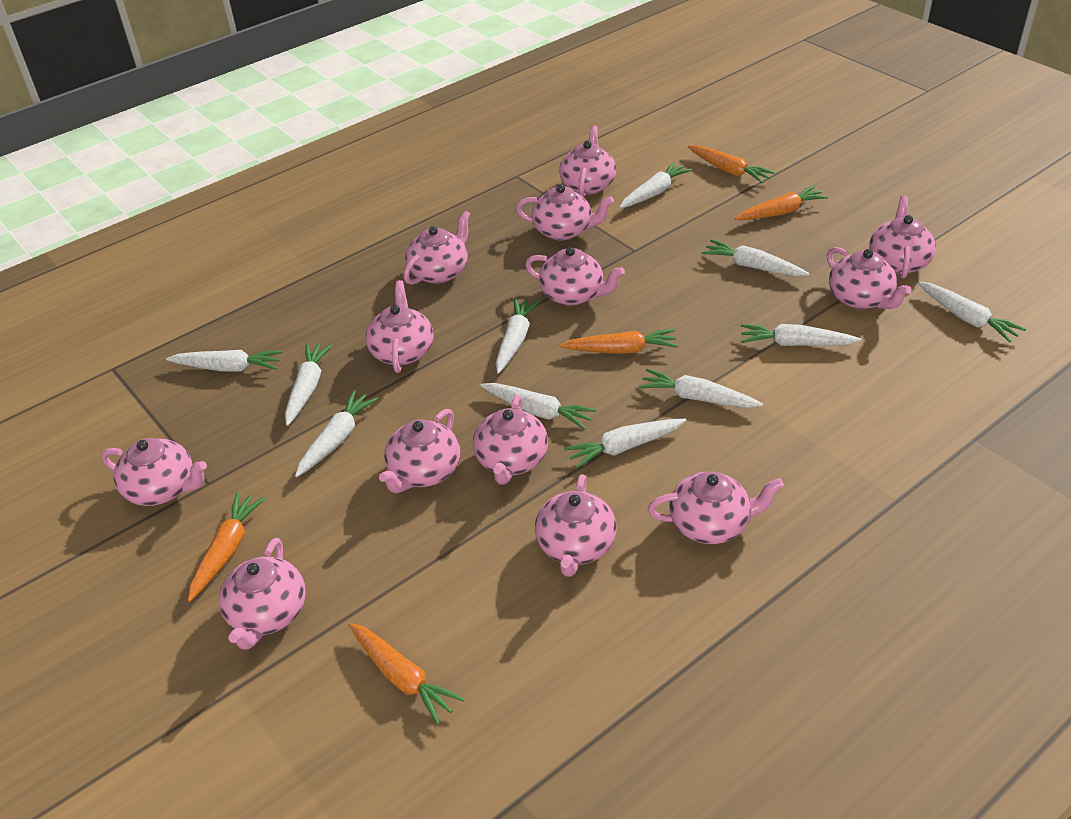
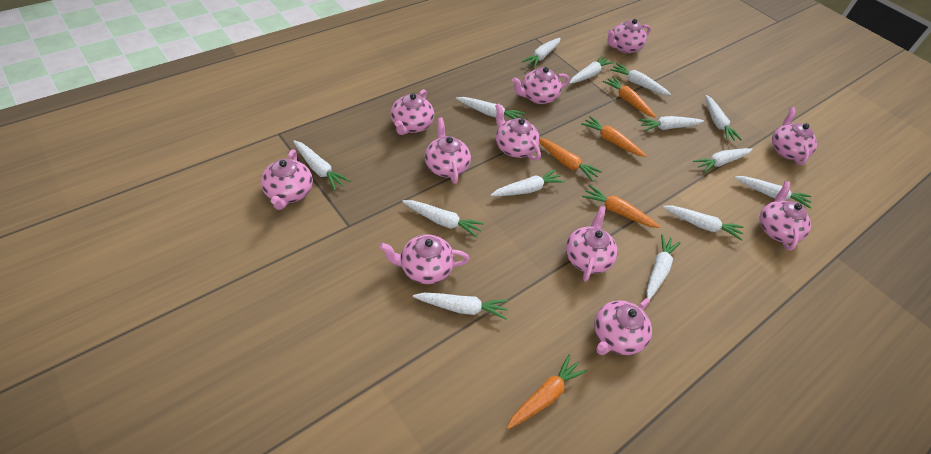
pink teapot: [101,438,207,506] [219,538,306,650] [366,280,433,373] [379,409,460,493] [403,211,470,285] [473,395,548,485] [516,184,614,241] [525,247,625,306] [535,474,616,577] [559,125,616,197] [648,472,784,544] [827,247,912,309] [869,196,936,279] = 13 -> [261,150,313,210] [379,234,470,284] [391,89,434,135] [425,118,471,184] [495,103,541,161] [512,67,569,104] [566,206,618,282] [594,298,652,355] [607,19,651,53] [759,181,811,251] [772,107,817,165] = 11
white carrot: [166,350,283,372] [285,343,333,426] [295,390,378,477] [480,383,596,429] [496,297,540,374] [564,419,686,469] [620,162,692,209] [639,369,763,408] [702,239,809,276] [741,324,861,346] [918,282,1026,343] = 11 -> [293,140,351,191] [402,200,484,238] [413,293,508,320] [456,97,525,119] [491,169,565,196] [522,38,561,68] [570,55,614,84] [610,63,671,95] [638,116,704,131] [646,234,681,299] [663,206,744,241] [693,148,753,173] [705,95,742,141] [734,176,812,209] = 14

